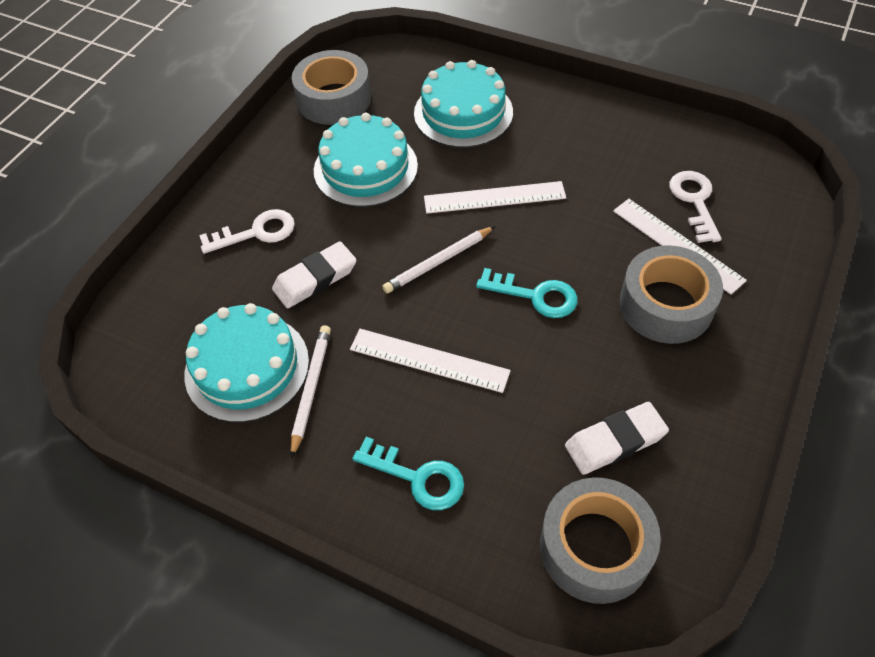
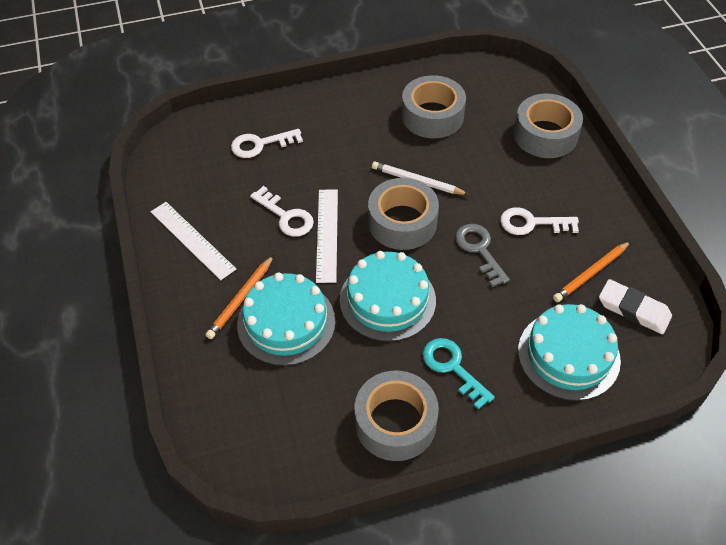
grey key: none = 0 -> [455,224,510,287] = 1
grey tape: [292,50,371,125] [540,477,661,604] [620,245,723,344] = 3 -> [354,371,439,461] [368,178,439,250] [402,75,466,138] [514,94,583,158] = 4
orange pencil: none = 0 -> [206,255,274,339] [553,241,631,302] = 2
turquoise key: [352,437,464,510] [476,268,578,318] = 2 -> [423,338,495,410] = 1
white eraser: [272,241,356,308] [565,402,669,475] = 2 -> [599,279,672,334] = 1
white key: [199,209,295,254] [669,171,721,243] = 2 -> [231,129,303,158] [250,186,314,237] [500,207,579,235] = 3
white pencil: [291,325,331,459] [382,226,495,293] = 2 -> [372,162,469,195] = 1
white ruler: [350,329,511,393] [424,181,566,214] [613,199,747,295] = 3 -> [151,202,236,280] [316,190,338,283] = 2

